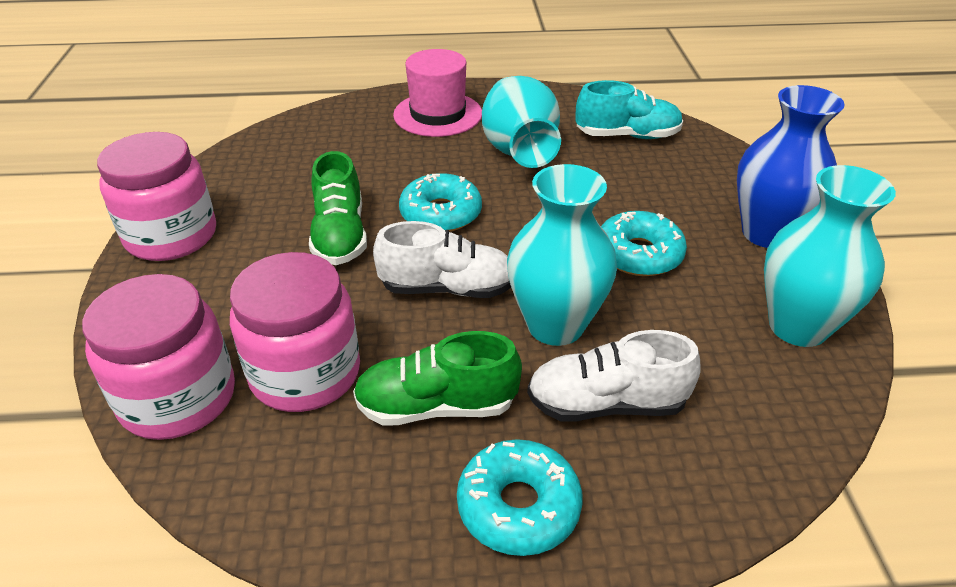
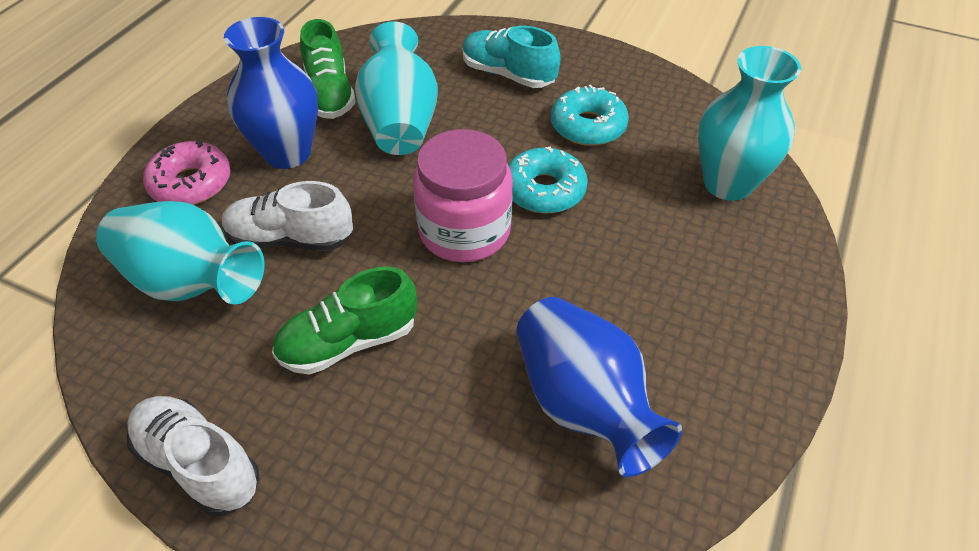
blue vase: [737,85,845,248] = 1 -> [224,17,318,169] [516,297,682,477] = 2
pink donut: none = 0 -> [143,141,231,205] = 1
pink hat: [393,49,482,137] = 1 -> none = 0
pink jar: [82,274,235,440] [97,132,216,261] [230,252,360,412] = 3 -> [413,129,513,262] = 1
turquoise donut: [399,173,482,232] [457,439,583,556] [601,211,687,276] = 3 -> [509,146,588,213] [551,84,629,146] = 2

